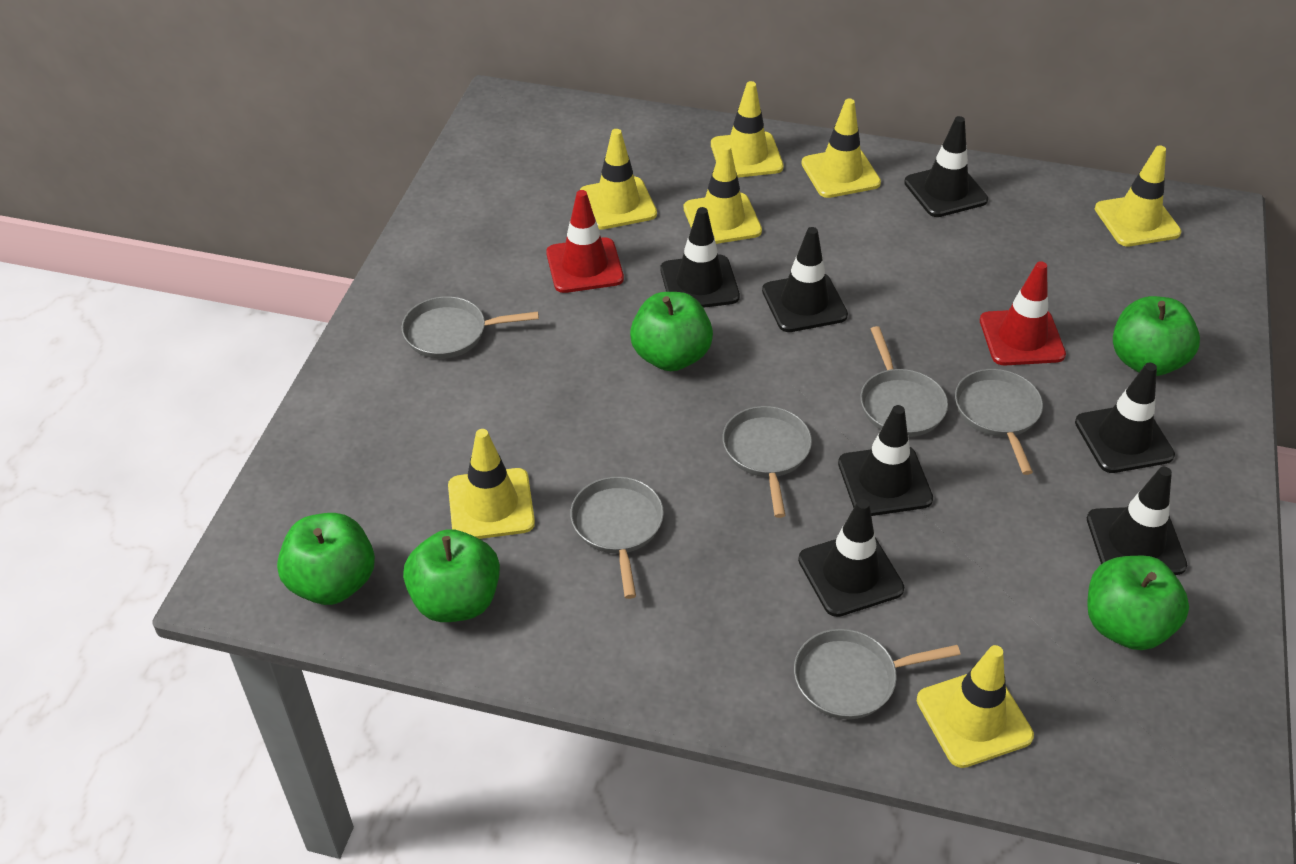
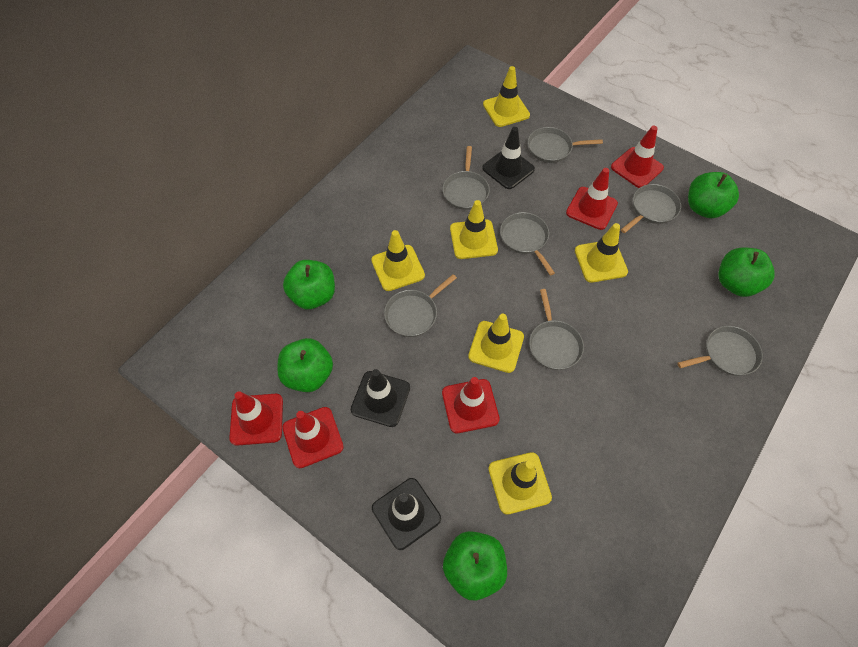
black traffic cone: [661,207,740,308] [762,227,848,332] [798,499,904,617] [838,405,933,516] [904,116,988,217] [1075,363,1175,473] [1087,467,1187,575] = 7 -> [351,369,410,427] [372,478,441,550] [482,127,535,189] = 3
grey pan: [402,296,539,359] [570,477,664,599] [723,406,812,518] [794,629,961,719] [860,326,948,437] [955,369,1043,475] = 6 -> [384,274,457,337] [442,146,490,210] [500,212,555,276] [528,127,603,163] [529,289,584,370] [621,184,681,233] [677,326,763,376] = 7
red traffic cone: [546,190,624,293] [980,261,1066,365] = 2 -> [229,391,283,446] [282,407,344,468] [442,377,500,433] [566,168,618,230] [611,126,664,188] = 5
yellow traffic cone: [448,429,535,539] [580,129,657,230] [684,144,762,244] [711,81,784,178] [801,99,881,198] [917,645,1034,768] [1095,145,1181,247] = 7 -> [371,230,425,291] [450,200,498,259] [468,314,524,373] [483,66,530,127] [488,452,552,515] [575,223,628,283] = 6

